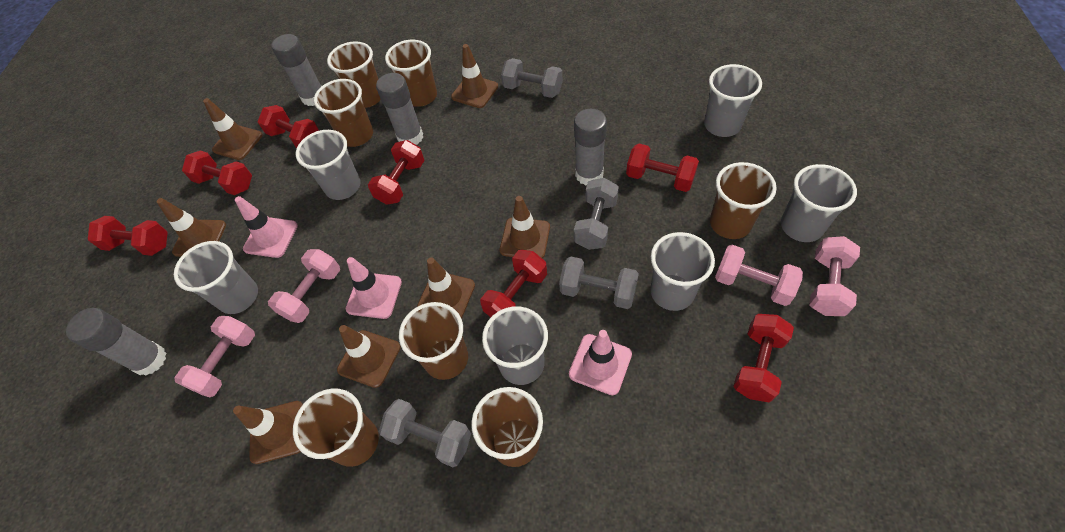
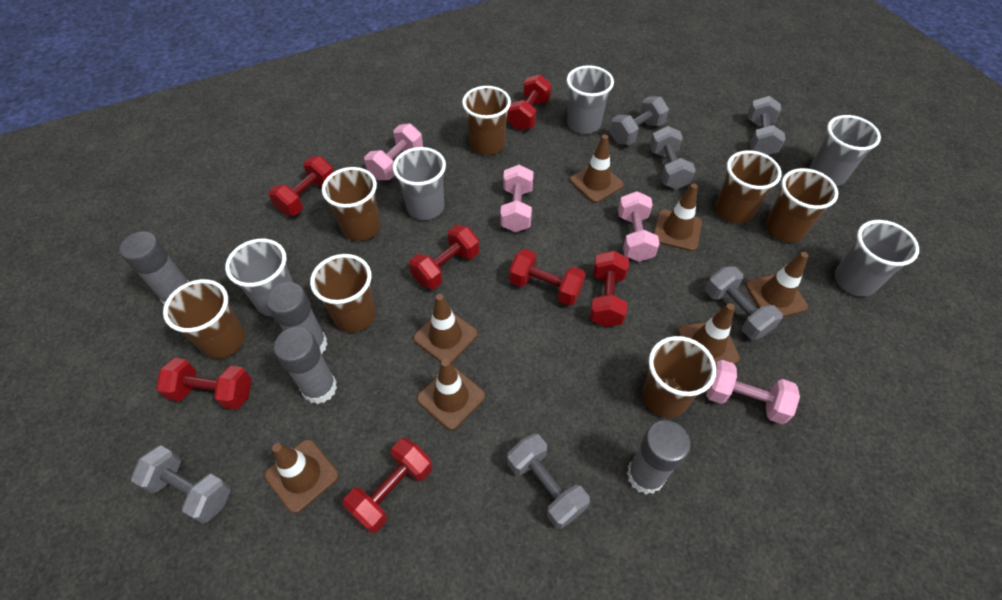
grey cup: [174,241,258,314] [296,130,361,200] [482,306,548,385] [650,232,715,311] [704,64,762,137] [781,164,857,242] = 6 -> [225,239,294,316] [393,147,446,220] [567,65,614,134] [810,115,881,186] [835,220,919,297] = 5
grey dumbbell: [379,399,471,467] [501,58,563,98] [559,256,639,309] [574,178,619,250] = 4 -> [131,445,231,523] [507,434,590,529] [610,96,669,145] [650,126,696,190] [705,266,783,340] [748,96,785,155] = 6
pink traffic cone: [235,196,298,258] [346,257,402,319] [569,330,632,395] = 3 -> none = 0

